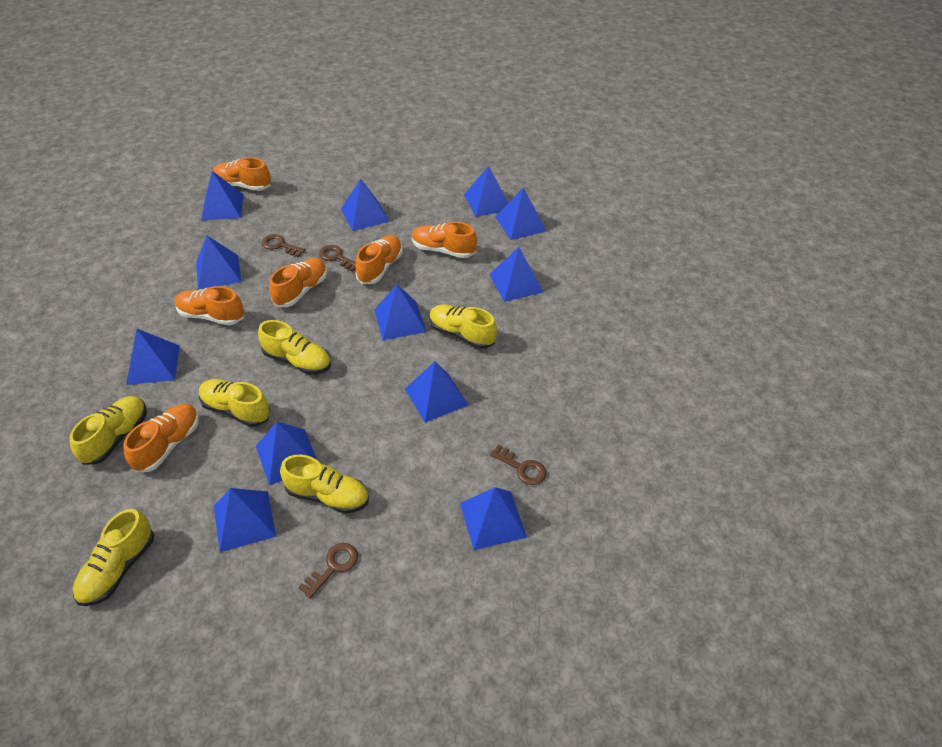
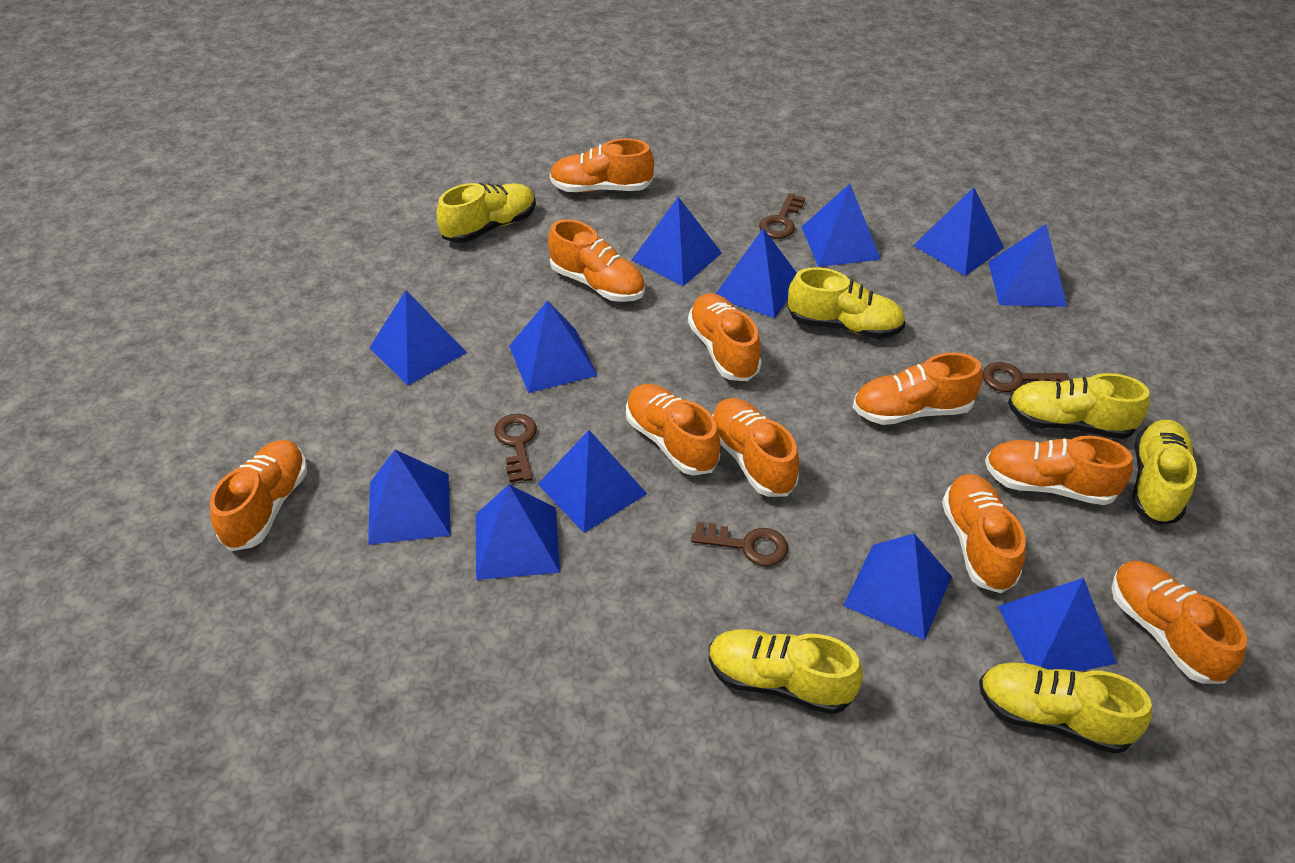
orange shoe: [123,404,199,472] [175,286,244,325] [212,157,271,191] [269,258,327,307] [355,235,402,284] [412,222,477,258] = 6 -> [210,440,307,551] [548,219,645,302] [550,139,654,192] [626,384,721,475] [688,293,762,381] [712,398,799,497] [853,353,983,425] [942,474,1026,593] [985,436,1133,505] [1112,561,1247,684] = 10

